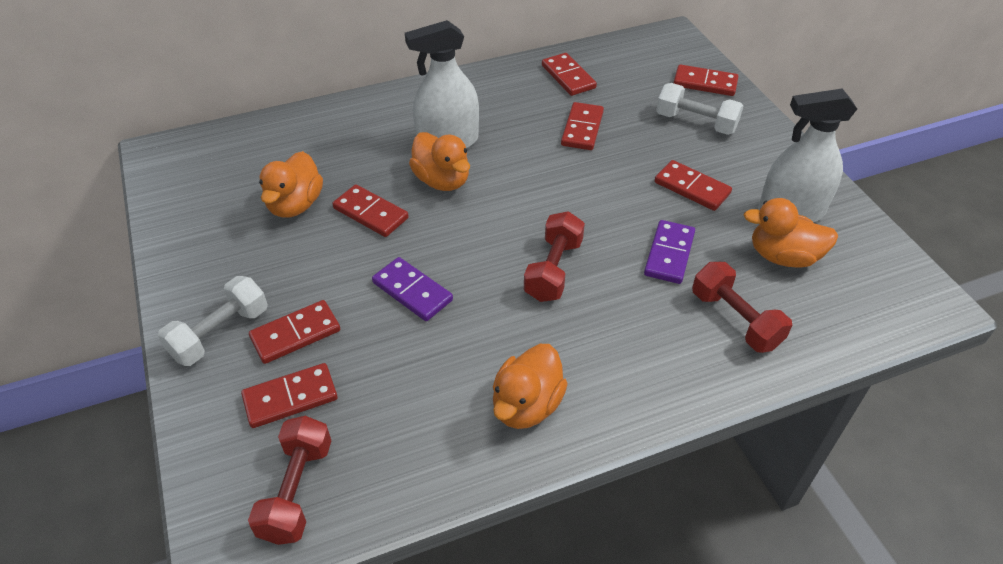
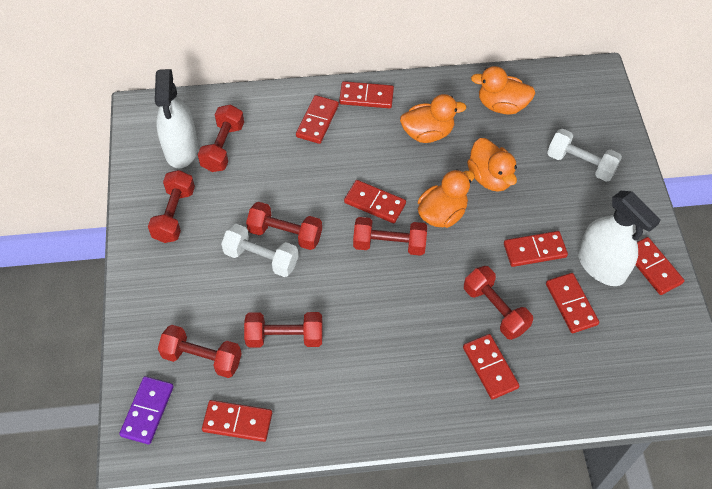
purple domino: [372,257,453,321] [644,220,695,284] = 2 -> [119,376,174,444] = 1
red domino: [241,363,338,428] [249,300,340,364] [332,184,409,237] [542,53,597,96] [561,102,604,150] [655,160,732,211] [674,64,739,96] = 7 -> [202,400,272,442] [296,95,339,144] [339,81,394,108] [344,180,406,223] [463,334,519,400] [504,231,568,267] [546,273,599,333] [636,237,685,295] = 8
red dumbbell: [248,416,331,545] [524,211,585,302] [692,262,792,353] = 3 -> [148,170,195,243] [158,325,242,378] [198,104,244,172] [244,312,322,347] [246,202,322,250] [353,217,427,256] [464,266,533,340] = 7

